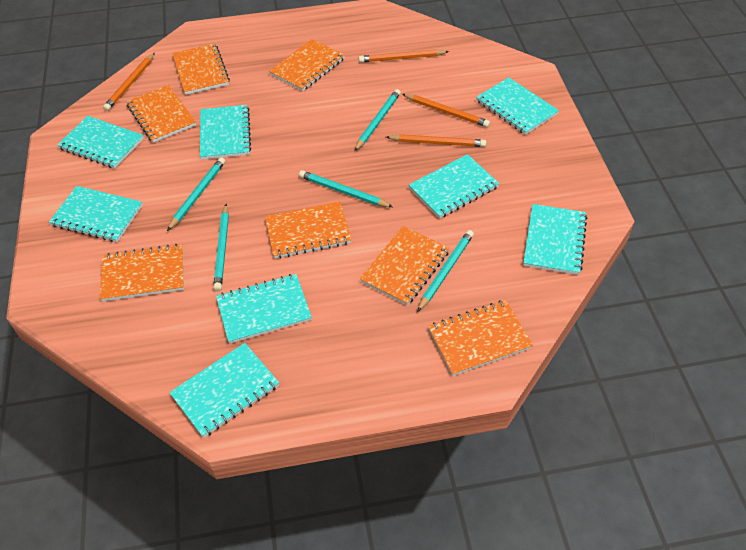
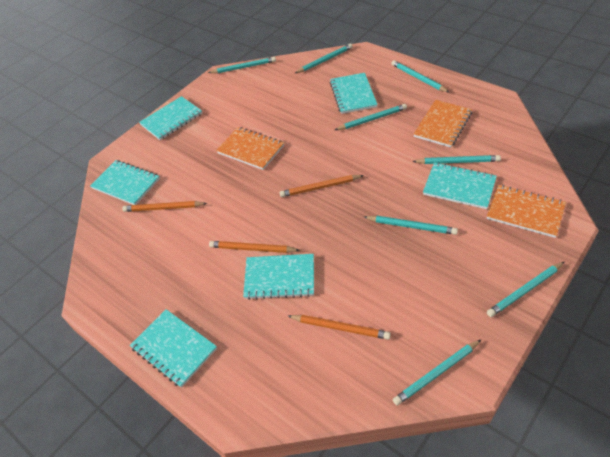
orange notebook: [100,244,184,301] [126,85,196,143] [172,44,230,95] [265,201,352,259] [269,39,345,91] [360,226,450,306] [428,300,533,376] = 7 -> [216,127,284,170] [414,100,472,147] [487,185,566,238] = 3
turquoise notebook: [49,186,143,242] [57,116,144,169] [169,343,279,438] [200,105,251,160] [216,274,312,344] [409,154,500,219] [476,77,559,135] [523,204,587,275] = 8 -> [90,160,160,205] [130,309,217,388] [139,96,203,140] [243,254,314,300] [330,73,378,114] [423,162,497,209] = 6
turquoise pencil: [167,157,225,231] [213,204,229,291] [299,170,393,207] [354,89,401,151] [417,230,474,312] = 5 -> [208,57,276,73] [295,43,353,73] [335,104,407,130] [364,216,458,235] [391,60,450,93] [393,340,481,406] [412,155,501,164] [487,262,564,317] = 8

